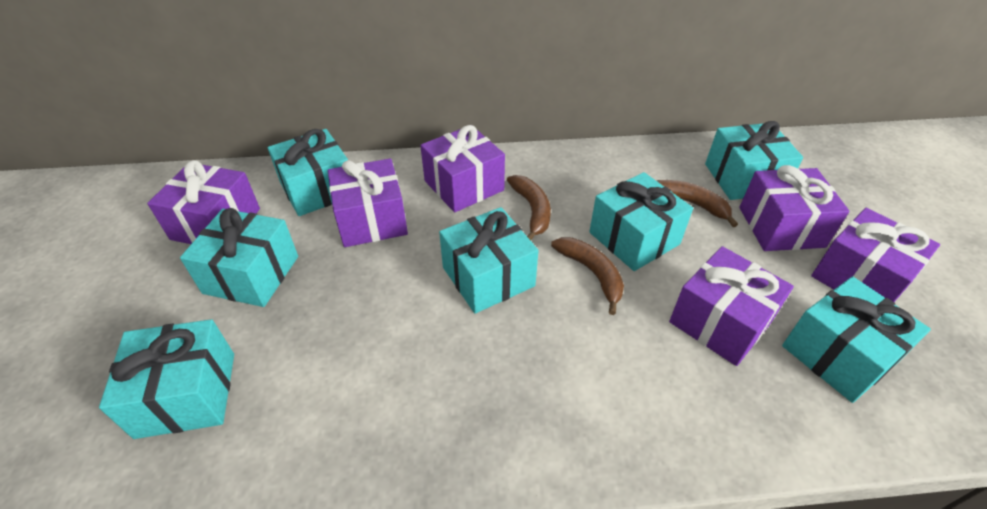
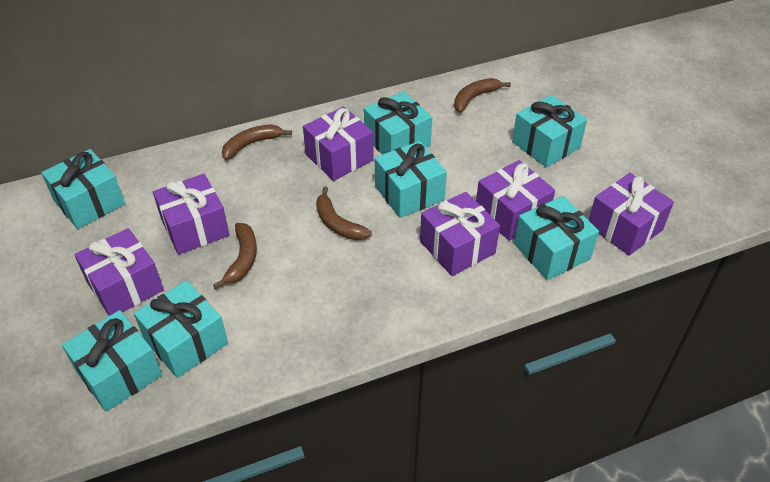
brown banana: [507,175,551,241] [551,237,624,315] [657,180,738,227] = 3 -> [213,223,257,289] [222,124,292,160] [316,187,372,240] [454,78,511,113] = 4

